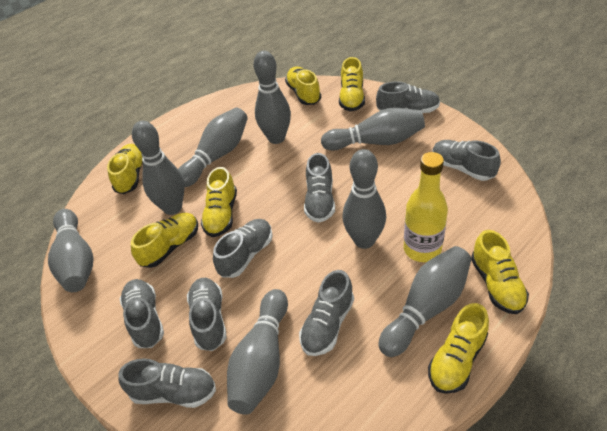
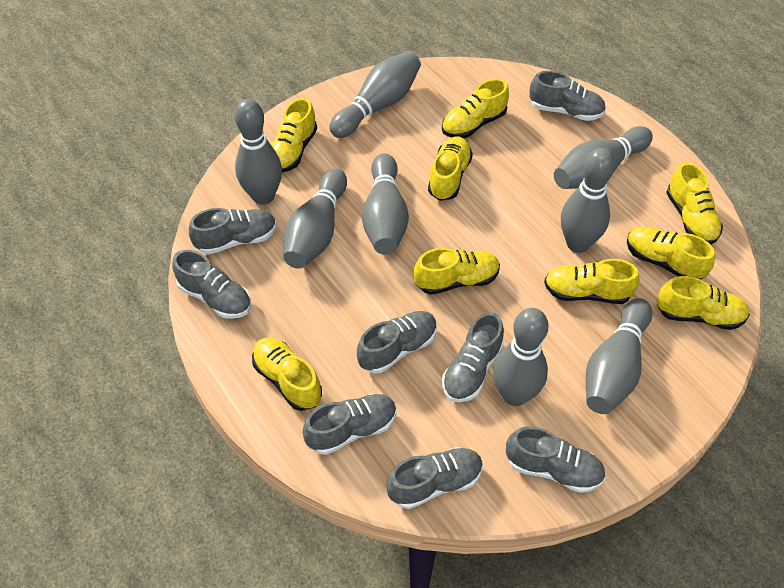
yellow bottle: [404,152,448,262] = 1 -> none = 0
yellow shoe: [107,144,143,194] [131,213,198,268] [201,167,237,237] [285,67,321,105] [339,57,365,111] [428,303,489,394] [471,230,529,314] = 7 -> [252,337,322,411] [271,98,317,172] [414,248,500,295] [428,137,473,201] [442,78,509,138] [544,259,640,304] [627,227,715,279] [657,276,750,330] [666,162,723,245] = 9

